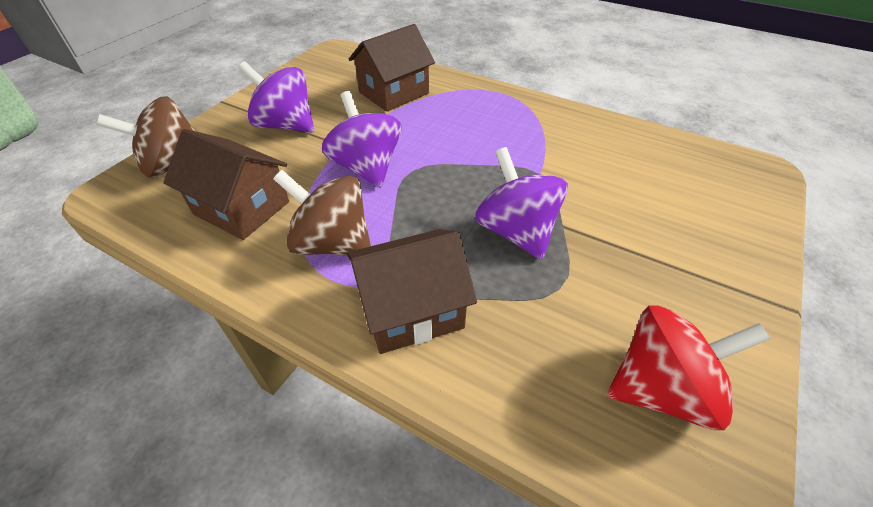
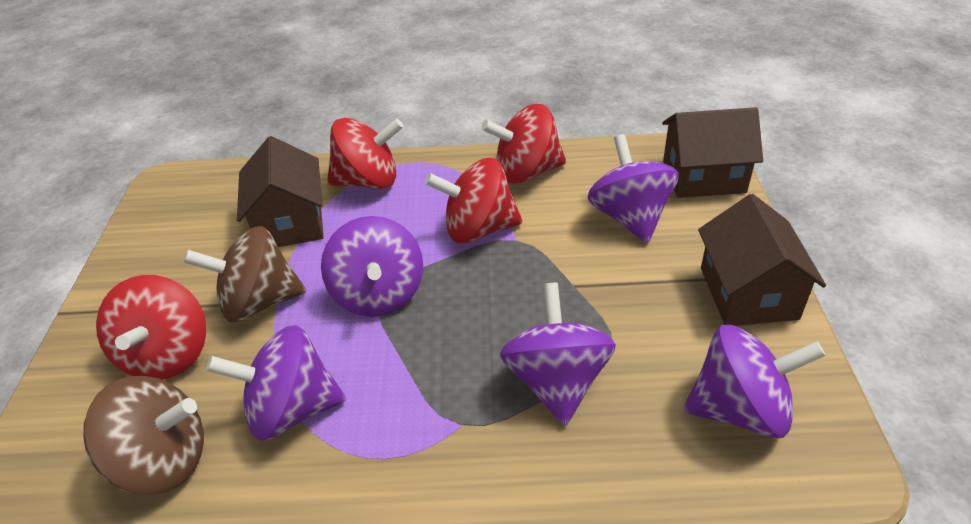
purple spinning top: [238,61,314,133] [322,91,402,188] [475,147,568,260] = 3 -> [206,325,346,440] [321,216,423,317] [500,283,616,425] [587,134,679,243] [684,325,826,438] = 5
red spinning top: [607,305,770,430] = 1 -> [96,275,206,380] [327,118,404,189] [425,158,522,243] [481,104,566,184] = 4

